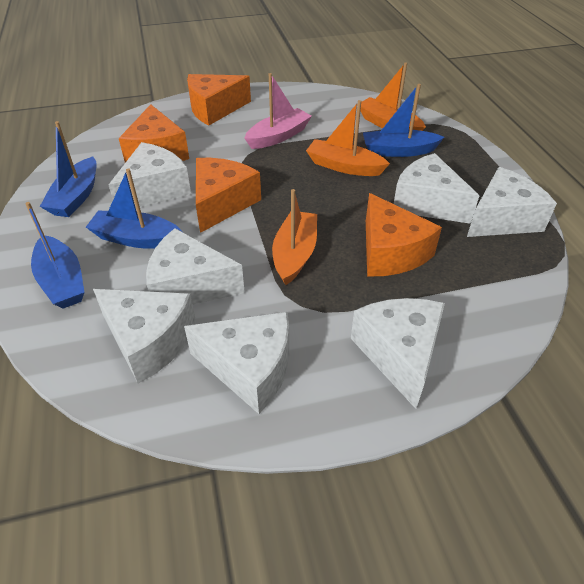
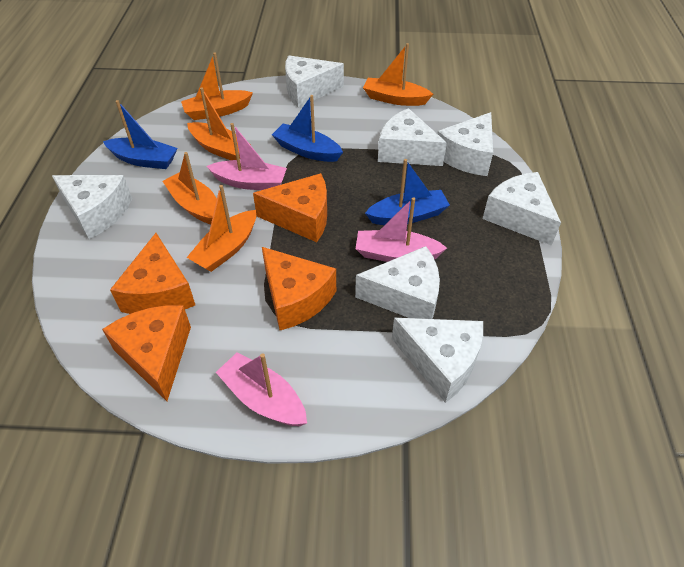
blue boat: [25,202,85,309] [40,121,97,217] [86,168,182,249] [363,84,444,157] = 4 -> [103,100,178,169] [272,95,343,162] [365,159,450,225] = 3
orange boat: [272,189,317,285] [306,100,390,176] [357,62,426,131] = 3 -> [162,152,217,224] [181,53,253,120] [186,185,256,272] [187,88,251,160] [363,43,433,106] = 5
pink boat: [244,73,312,149] = 1 -> [207,123,287,190] [216,353,307,426] [356,197,447,262] = 3

